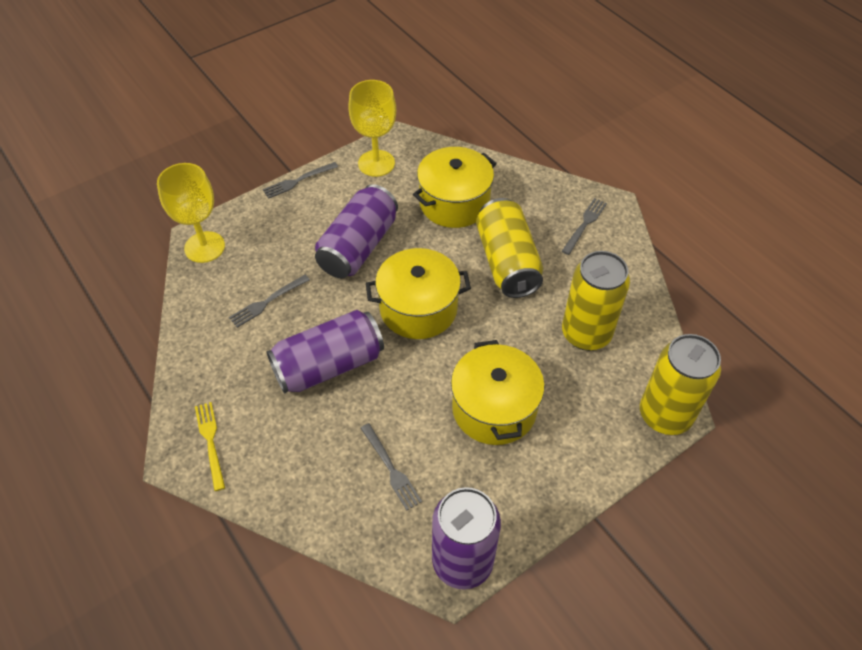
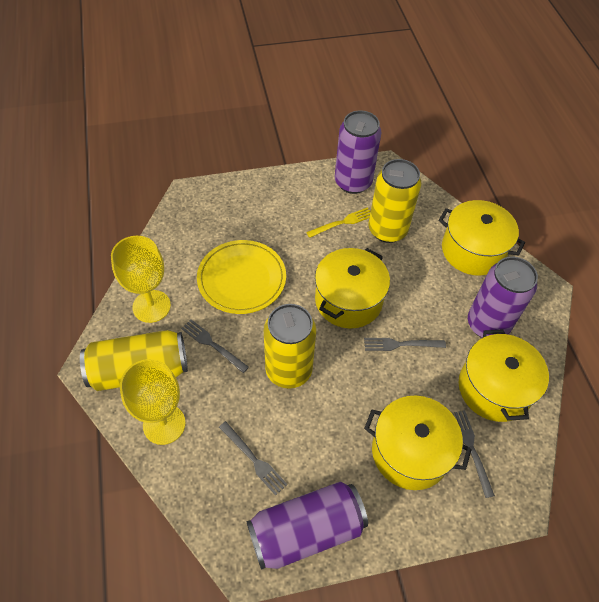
yellow plate: none = 0 -> [197,240,286,314] = 1
yellow pot: [366,248,471,339] [413,147,497,228] [451,340,545,445] = 3 -> [315,248,390,328] [364,396,472,490] [439,200,525,276] [459,329,549,422] = 4

